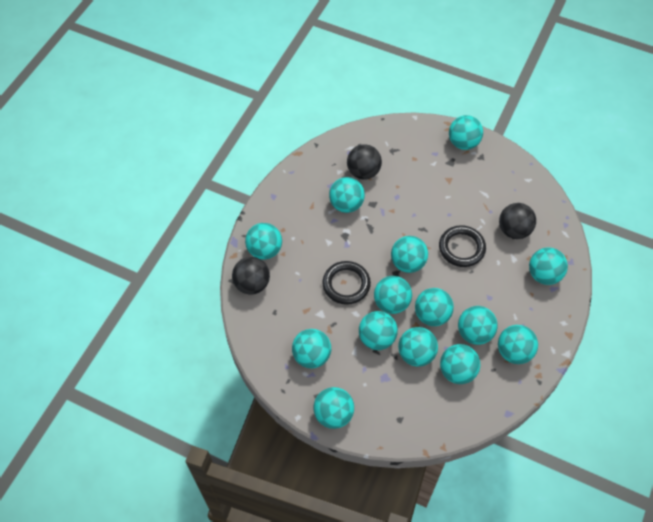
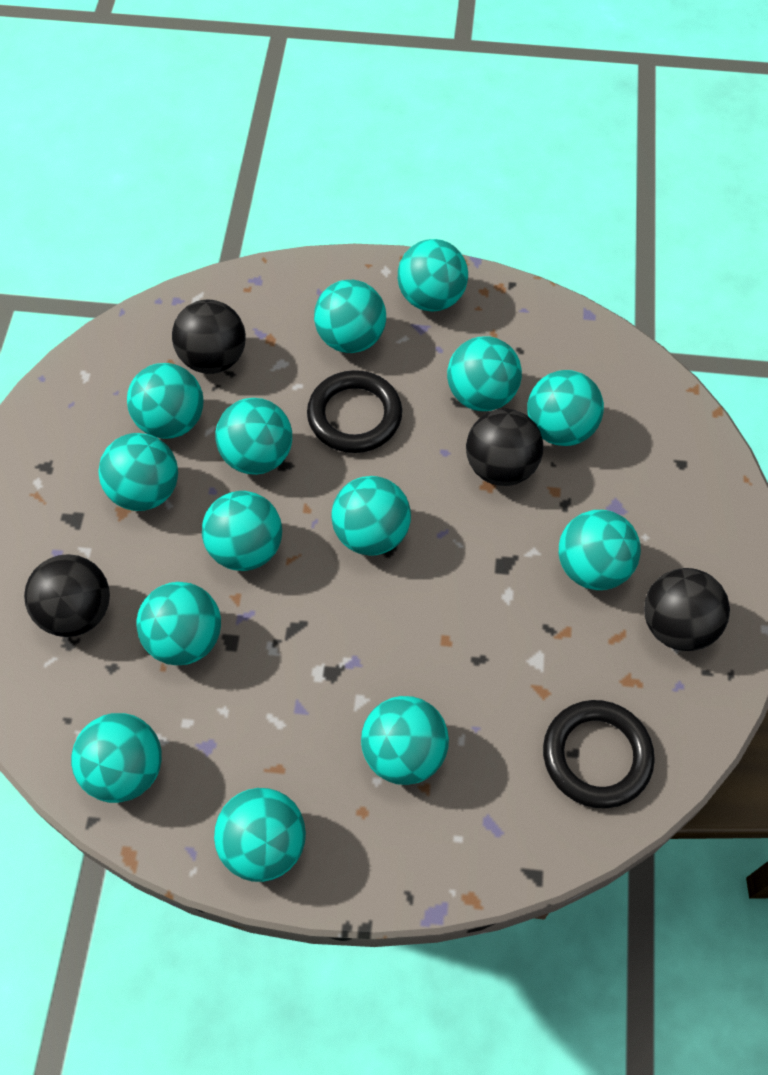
black ball: [232,257,270,294] [347,144,382,180] [499,203,536,239] = 3 -> [24,554,110,637] [172,300,246,374] [466,409,543,486] [644,568,730,651] = 4

